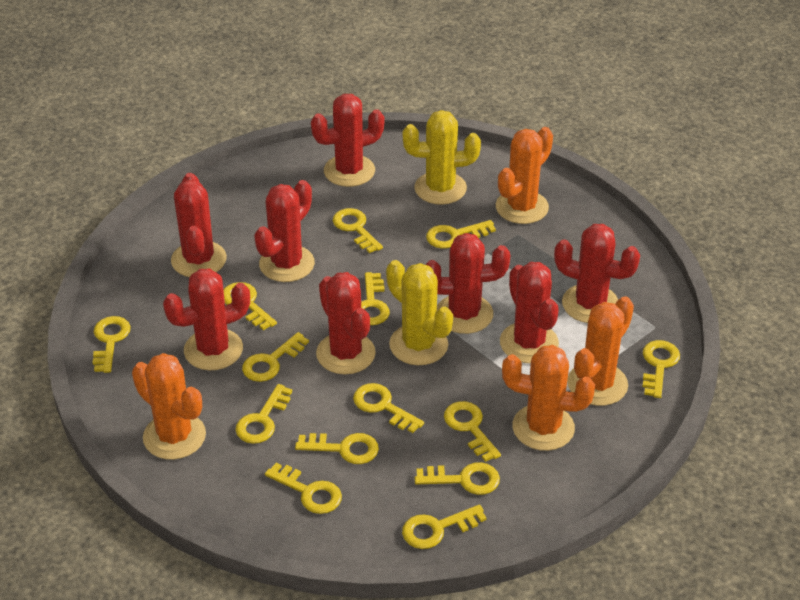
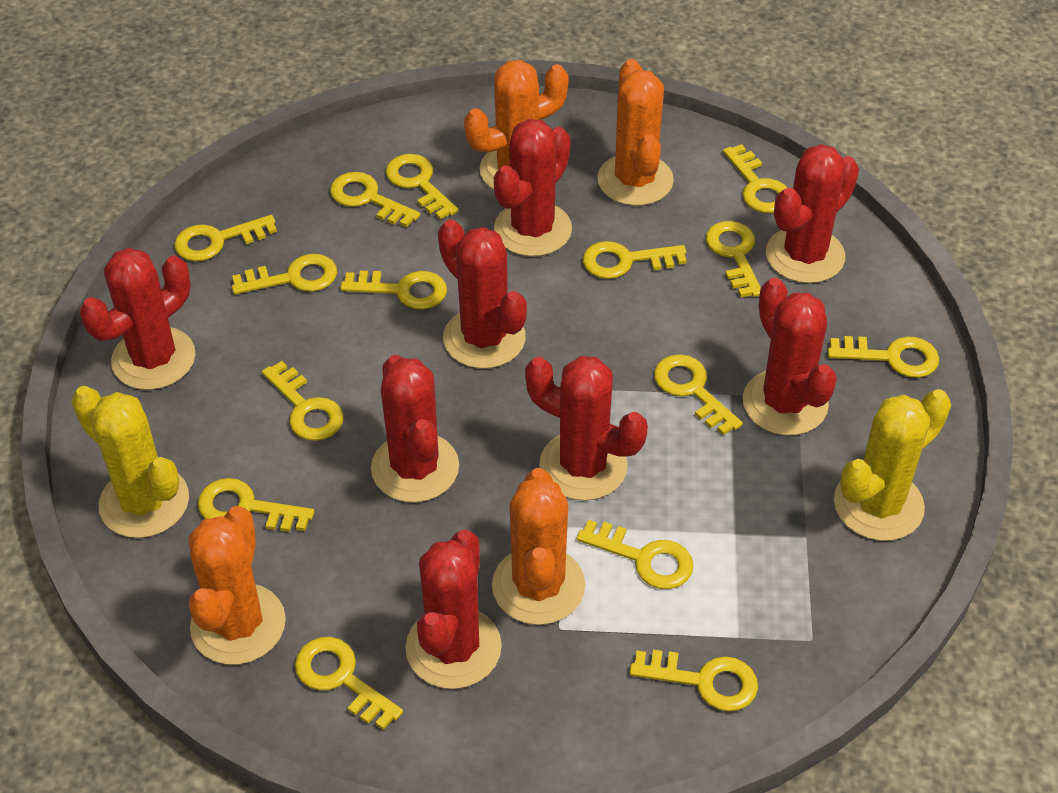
yellow key: [93,316,131,373] [223,282,277,330] [235,384,292,444] [242,332,309,382] [265,463,342,514] [295,433,379,464] [333,208,383,253] [353,383,424,433] [361,272,390,325] [402,504,487,549] [415,462,500,495] [426,220,496,249] [444,401,501,462] [642,340,680,398] = 14 -> [174,215,277,261] [198,478,315,532] [232,254,337,294] [262,361,344,441] [295,637,403,730] [330,172,420,227] [341,271,447,309] [386,154,459,219] [576,520,694,589] [583,241,687,279] [629,650,758,711] [654,354,743,435] [706,221,761,297] [723,144,787,213] [828,336,939,378] = 15

